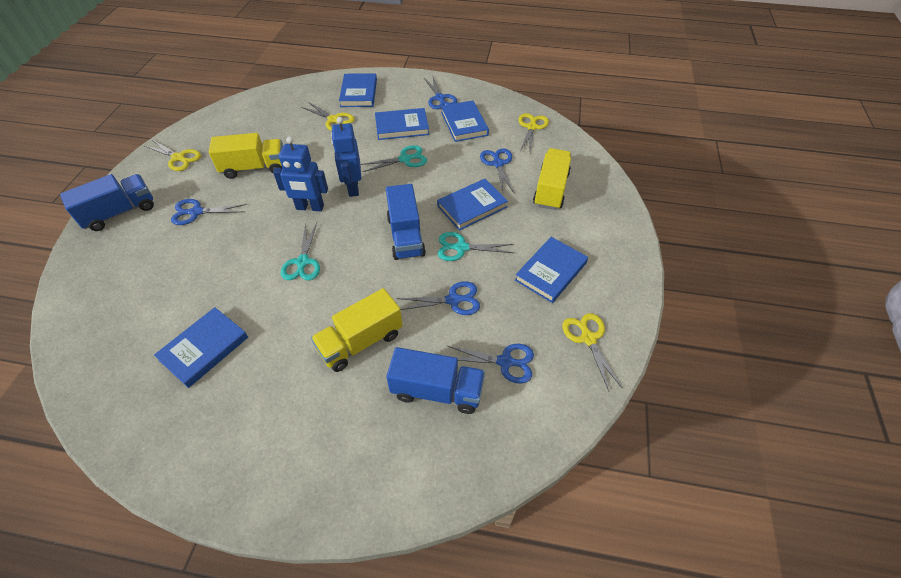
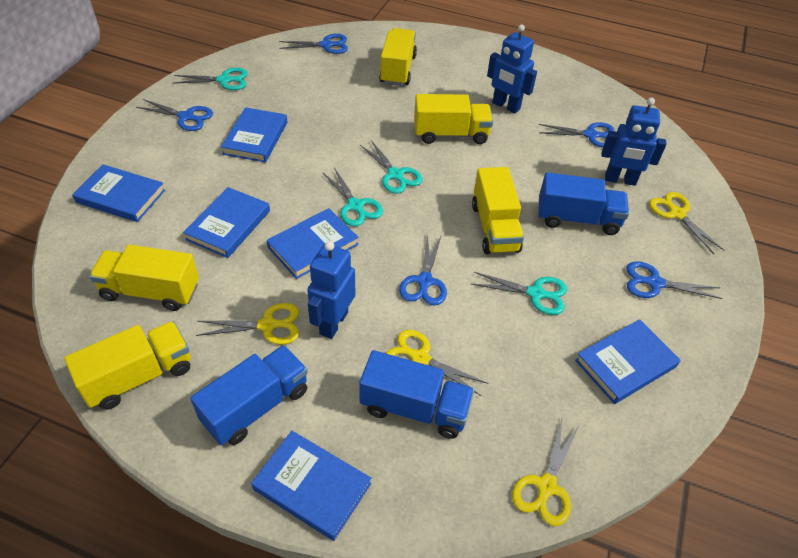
blue robot: [273,136,328,211] [331,117,361,197] = 2 -> [307,241,355,339] [487,24,537,113] [602,98,667,186] = 3
turquoise scissors: [281,223,320,280] [360,145,427,172] [438,232,513,261] = 3 -> [172,68,248,90] [322,167,383,226] [360,140,423,194] [471,272,567,315] = 4
yellow truck: [209,133,283,179] [311,288,403,372] [533,148,571,210] = 3 -> [64,321,191,410] [89,245,199,311] [379,28,417,86] [414,94,493,144] [472,167,524,254] = 5

